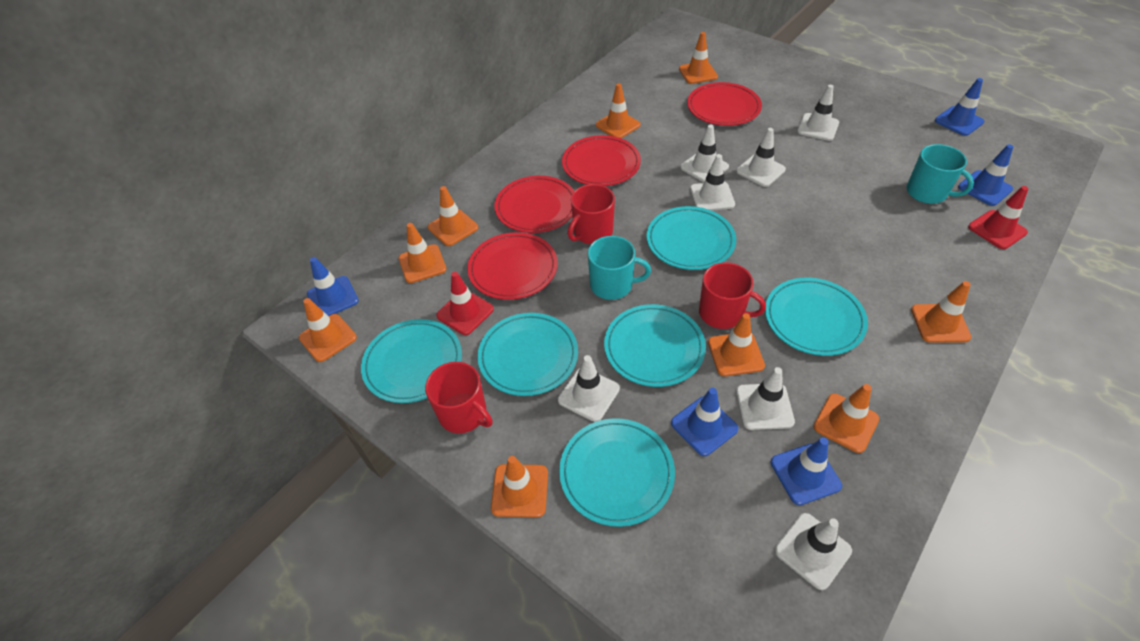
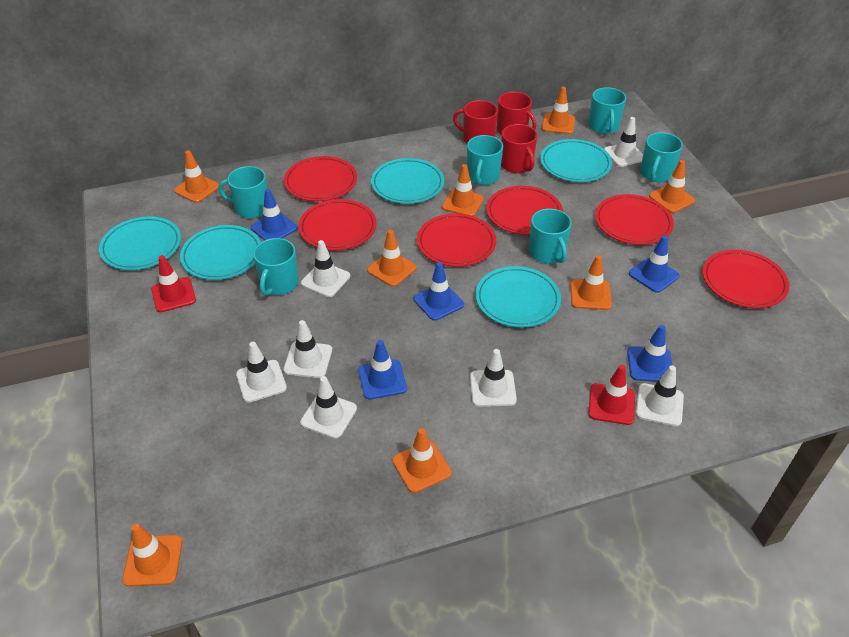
orange traffic cone: [299,298,357,362] [399,223,447,283] [428,186,478,246] [491,456,548,518] [596,83,641,138] [679,32,718,84] [708,313,765,376] [813,384,879,453] [911,281,971,343] = 9 -> [122,524,182,587] [174,150,219,203] [367,230,417,287] [392,428,452,493] [442,164,484,216] [542,87,575,134] [570,255,612,310] [649,160,695,213] = 8
red plate: [467,232,558,300] [494,176,574,233] [562,135,641,186] [687,82,762,126] = 4 -> [284,156,357,201] [298,199,377,251] [417,213,496,267] [486,186,563,235] [595,194,674,245] [703,250,789,308] = 6
turquoise mug: [588,236,651,300] [907,144,974,204] = 2 -> [218,166,267,218] [253,238,299,296] [467,135,503,185] [529,208,572,263] [588,87,626,134] [640,132,683,182] = 6
turquoise plate: [361,319,462,403] [477,313,578,396] [559,418,675,527] [604,304,706,387] [647,206,736,270] [765,278,868,356] = 6 -> [99,217,181,270] [180,225,261,280] [371,158,444,204] [476,266,561,328] [540,139,612,182] = 5

